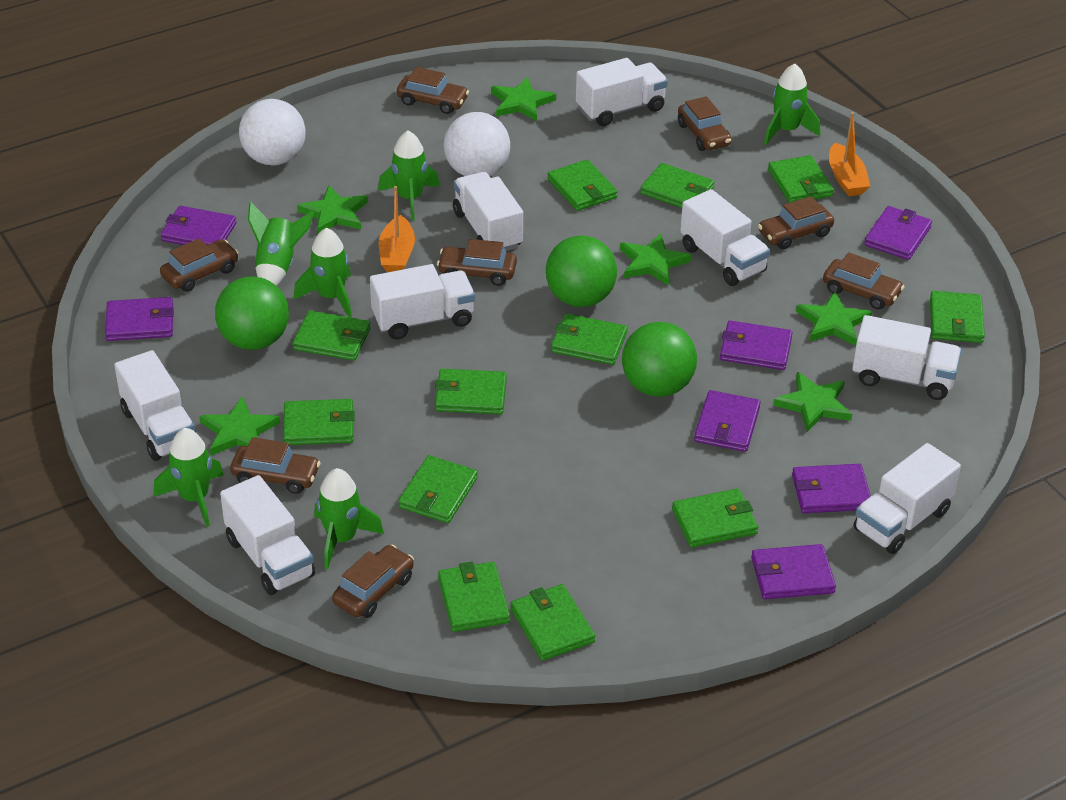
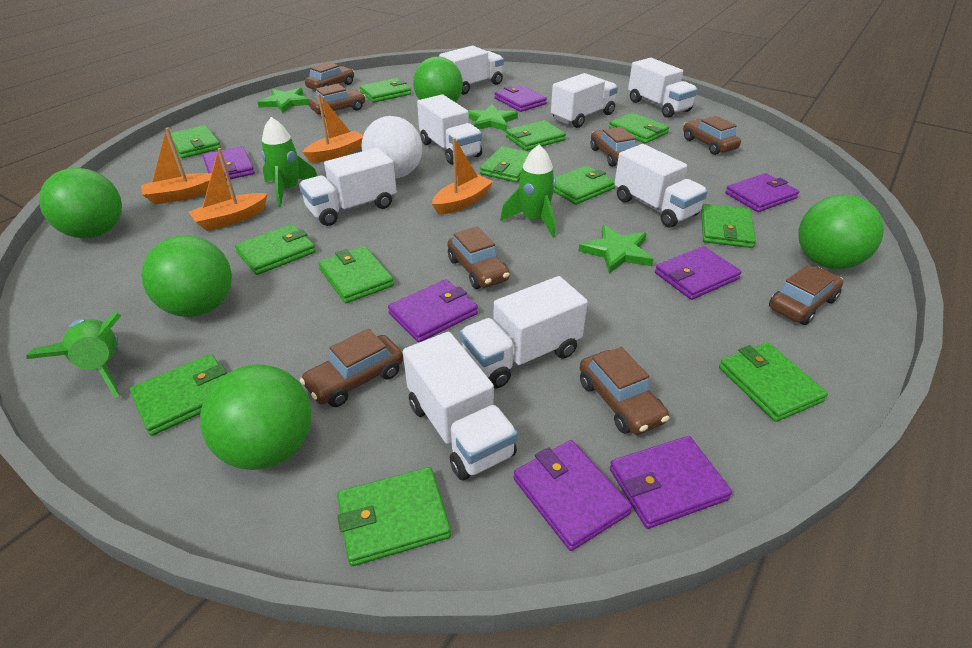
green ball: [215,277,289,350] [546,235,617,307] [622,322,697,397] = 3 -> [39,168,122,238] [141,235,232,317] [200,365,312,470] [413,56,463,102] [798,195,884,269] = 5
green rocket: [154,428,224,527] [248,202,314,286] [294,228,352,317] [314,468,384,569] [378,131,440,220] [764,64,820,145] = 6 -> [26,312,122,398] [261,117,317,207] [500,145,556,237] = 3
green star: [199,397,280,455] [297,185,368,235] [491,77,556,121] [620,233,691,286] [773,372,852,432] [796,292,872,346] = 6 -> [257,88,310,113] [468,104,518,131] [579,225,654,274] = 3
orange boat: [379,186,415,272] [829,112,870,196] = 2 -> [141,127,211,204] [189,148,267,231] [302,94,363,163] [432,138,493,215] = 4
white ball: [239,99,305,166] [444,112,510,176] = 2 -> [362,116,422,178] = 1

